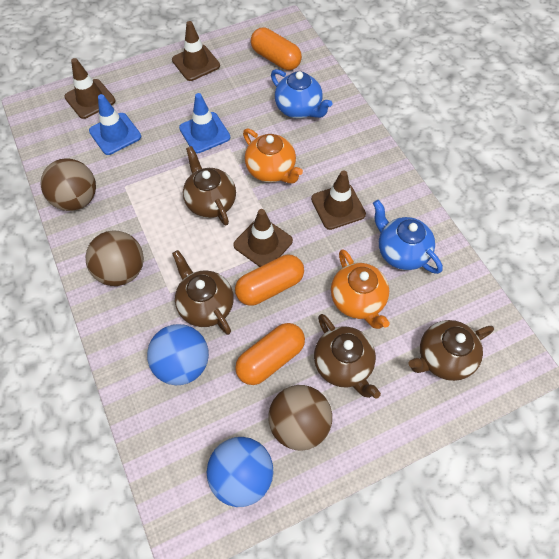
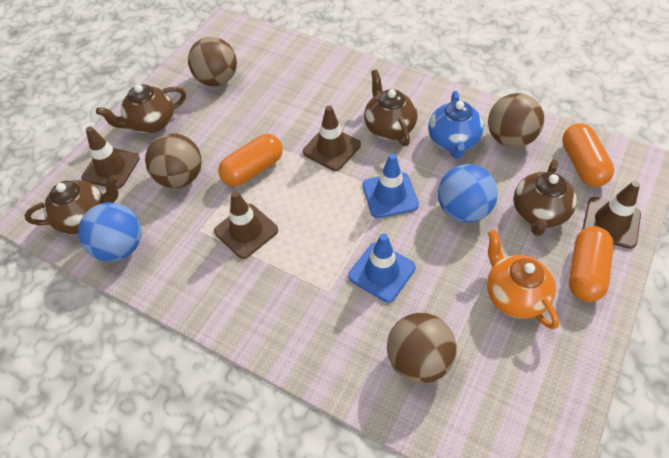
blue teapot: [271,69,332,118] [373,200,443,274] = 2 -> [428,91,484,159] = 1
brown ball: [40,158,96,211] [86,230,144,286] [269,385,332,451] = 3 -> [145,133,202,188] [188,37,237,86] [387,313,456,383] [488,93,544,148] = 4
orange teapot: [243,129,303,183] [331,249,390,329] = 2 -> [487,230,559,329] = 1

